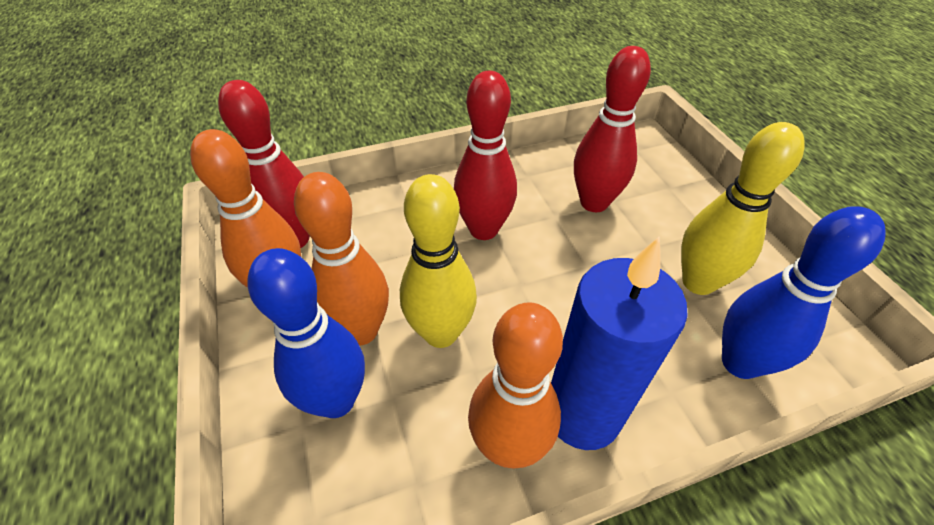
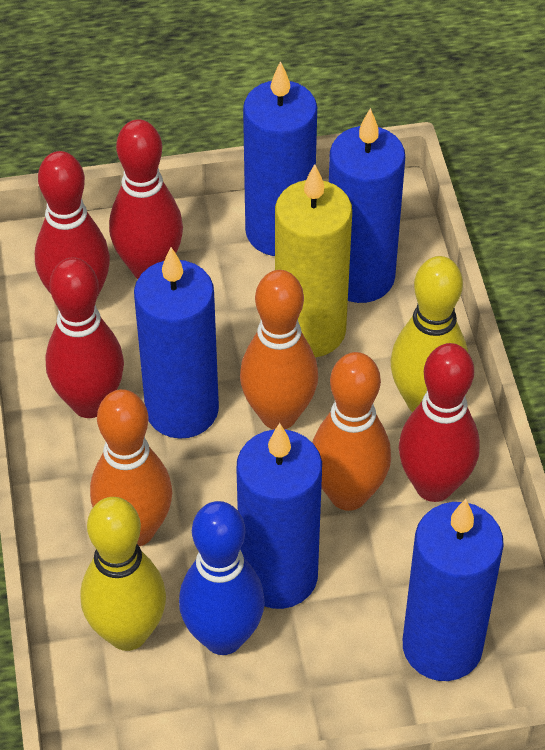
blue bowling pin: [247,248,365,418] [722,206,886,379] = 2 -> [179,501,265,655] = 1
blue candle: [551,237,688,450] = 1 -> [134,247,219,439] [236,423,322,609] [243,61,317,256] [329,108,405,303] [403,499,503,681] = 5
red bowling pin: [218,80,310,248] [454,71,517,240] [574,46,651,212] = 3 -> [35,151,110,297] [45,257,124,418] [109,119,183,279] [399,343,480,502] = 4
yellow candle: none = 0 -> [275,164,352,357] = 1

